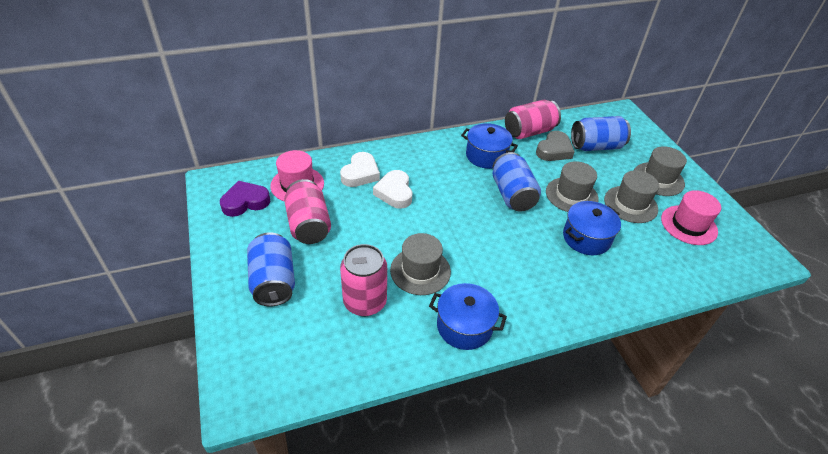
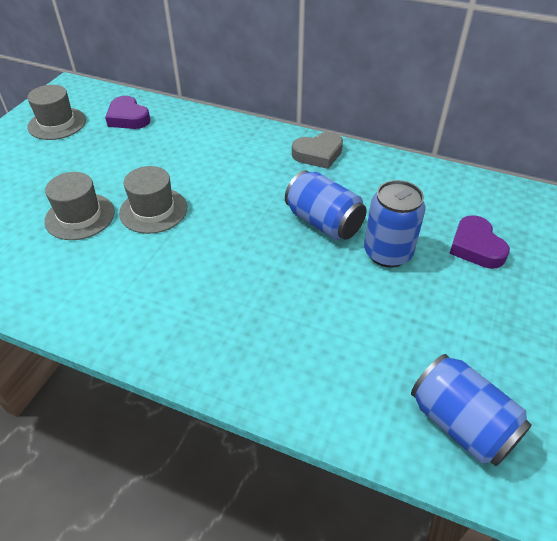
blue pot: [429,283,507,350] [461,123,518,169] [563,201,621,255] = 3 -> none = 0
grey hat: [390,233,451,295] [546,161,599,212] [604,170,659,223] [634,146,687,196] = 4 -> [27,85,86,140] [44,172,115,240] [119,166,187,234] = 3
pink can: [284,179,331,244] [340,244,387,316] [505,100,561,139] = 3 -> none = 0
pink hat: [270,150,324,201] [661,190,721,245] = 2 -> none = 0
purple heart: [220,181,270,217] = 1 -> [105,96,150,129] [449,215,510,269] = 2
white heart: [340,152,380,187] [373,170,413,209] = 2 -> none = 0

